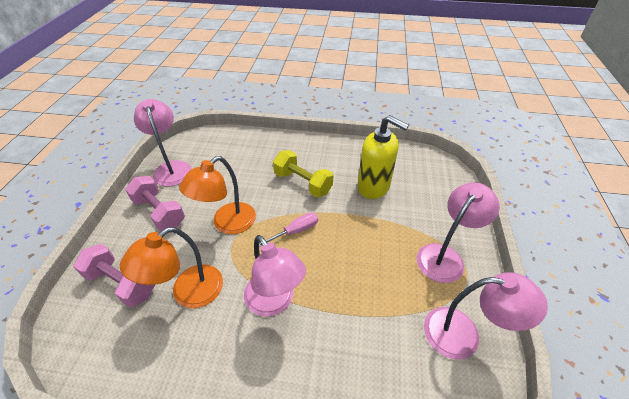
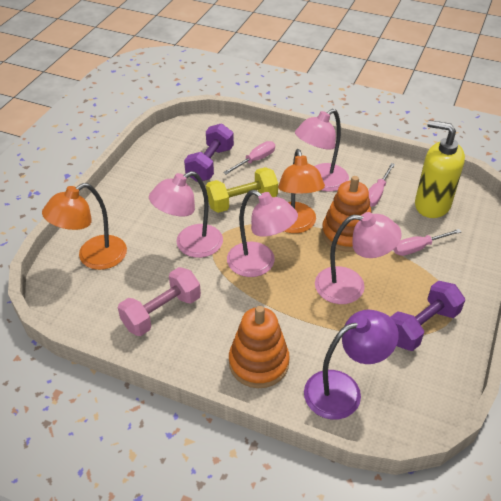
orange stacking toy: none = 0 -> [229,306,290,388] [322,176,371,252] = 2
pink dumbbell: [73,244,155,308] [125,176,185,232] = 2 -> [118,267,201,336] = 1
pink screwdriver: [259,213,318,247] = 1 -> [223,141,275,174] [368,163,395,207] [393,229,461,256] = 3
purple dumbbell: none = 0 -> [184,124,234,182] [391,281,465,351] = 2
purple lamp: none = 0 -> [304,309,399,420] = 1

